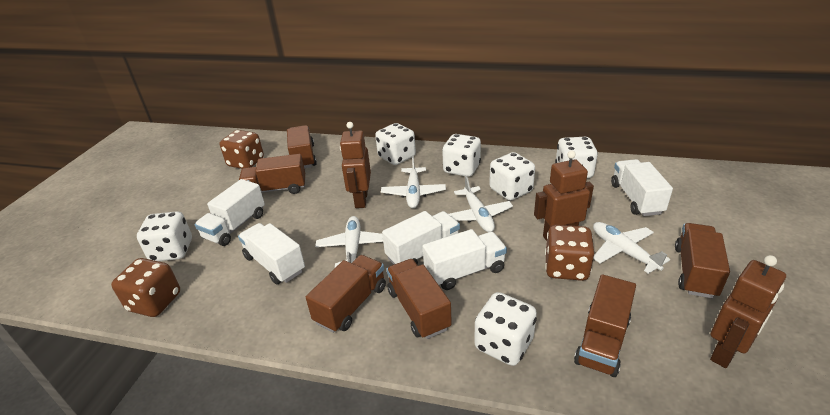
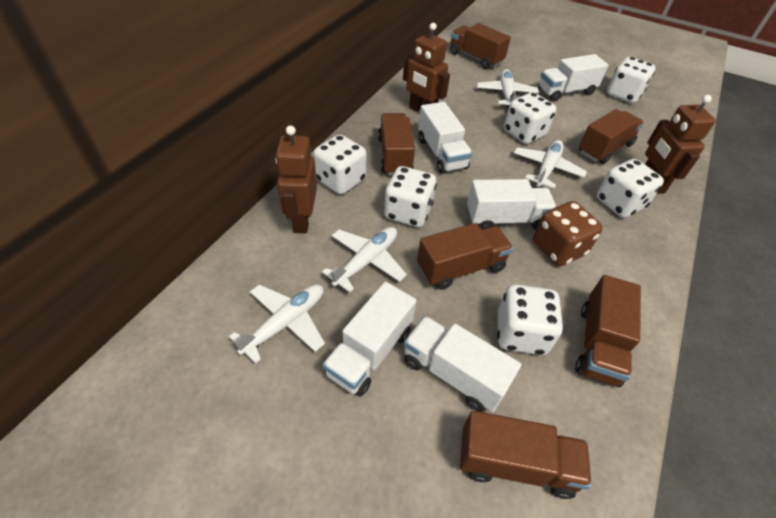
brown dice: [111,258,180,317] [220,130,264,169] [545,225,594,281] = 3 -> [533,201,603,266] = 1

